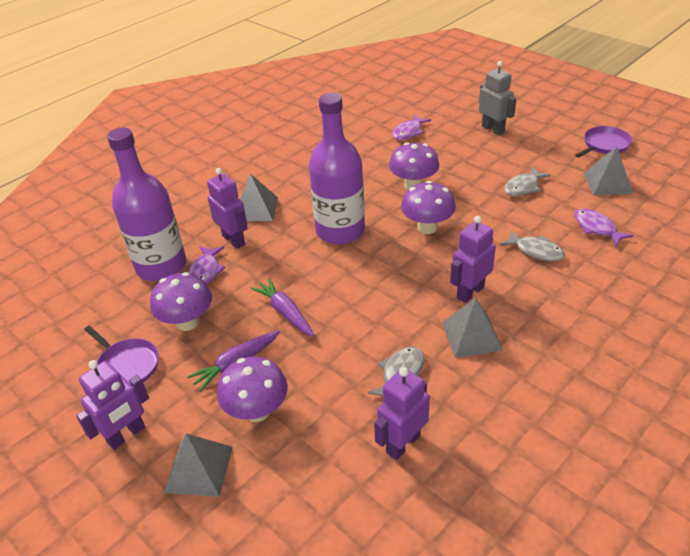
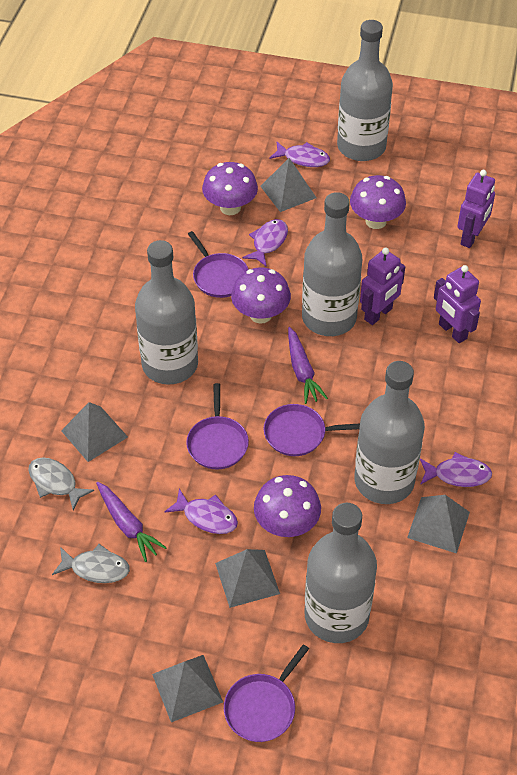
grey bottle: none = 0 -> [135,240,198,385] [302,192,362,336] [305,503,377,643] [337,20,393,161] [354,361,425,504] = 5
grey fish: [368,346,424,395] [500,230,565,261] [504,167,551,196] = 3 -> [28,458,94,510] [52,544,130,583] = 2
grey pyramid: [164,433,233,497] [240,174,278,221] [442,298,503,358] [583,146,633,196] = 4 -> [61,402,128,462] [152,655,223,722] [215,549,280,608] [260,158,316,212] [407,495,470,554] = 5
grey robot: [479,61,517,136] = 1 -> none = 0
purple bottle: [107,128,186,281] [309,93,365,245] = 2 -> none = 0
purple fish: [188,246,225,284] [392,114,431,140] [574,209,634,247] = 3 -> [164,489,238,534] [243,219,288,267] [270,142,330,167] [420,452,492,487] = 4
purple pan: [84,326,159,383] [575,126,632,158] = 2 -> [186,383,249,469] [188,231,249,298] [224,644,309,742] [264,404,360,456] = 4
purple robot: [76,360,149,450] [207,168,248,249] [374,367,430,460] [450,216,496,303] = 4 -> [360,248,405,325] [434,265,481,343] [457,170,495,248] = 3

